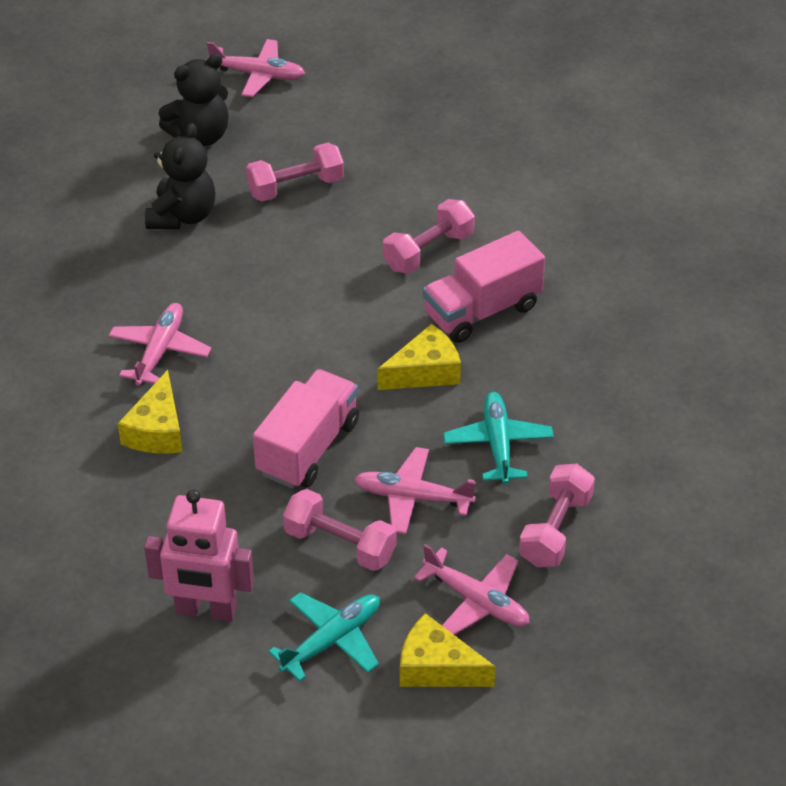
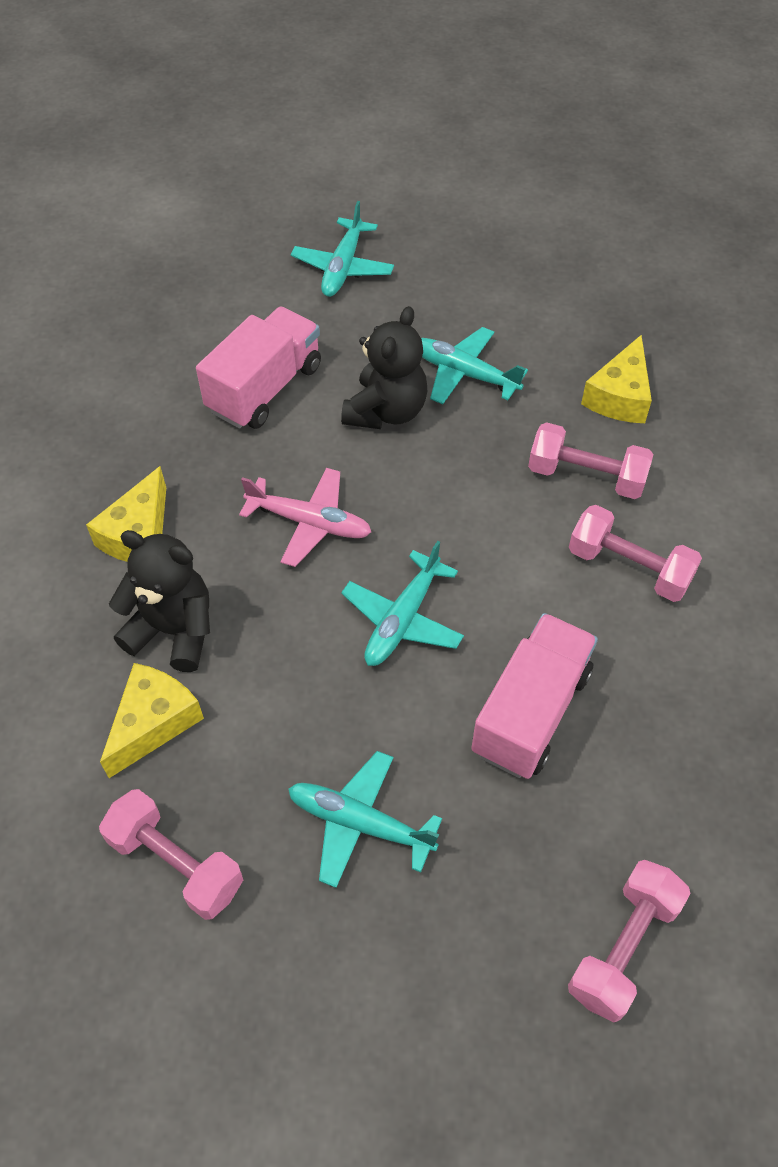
pink plane: [108,303,212,386] [207,39,305,97] [354,447,476,534] [414,544,530,635] = 4 -> [239,468,371,567] = 1
pink robot: [144,489,254,622] = 1 -> none = 0
turquoise plane: [268,592,380,681] [443,392,554,484] = 2 -> [288,751,442,888] [291,201,394,297] [341,541,464,666] [421,327,528,404] = 4

